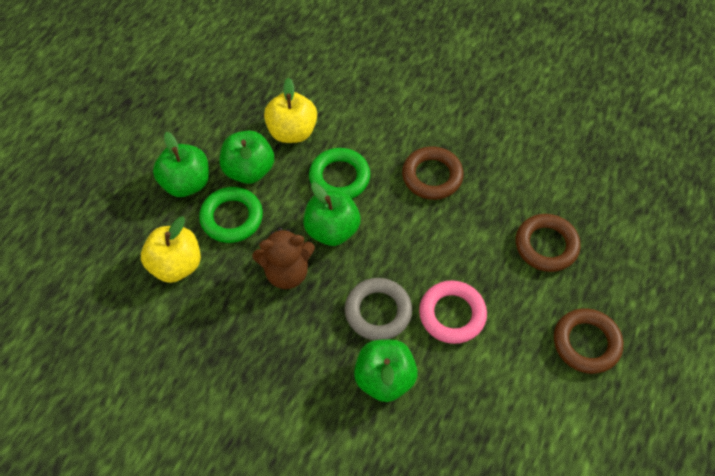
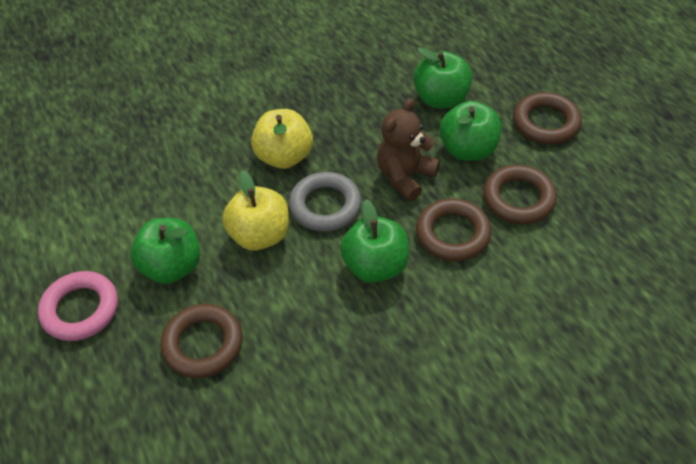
brown ring: [402,146,464,200] [516,214,581,272] [554,308,623,374] = 3 -> [161,304,242,378] [416,198,491,261] [483,165,557,224] [513,92,582,144] = 4
green ring: [199,187,263,243] [309,148,370,199] = 2 -> none = 0

